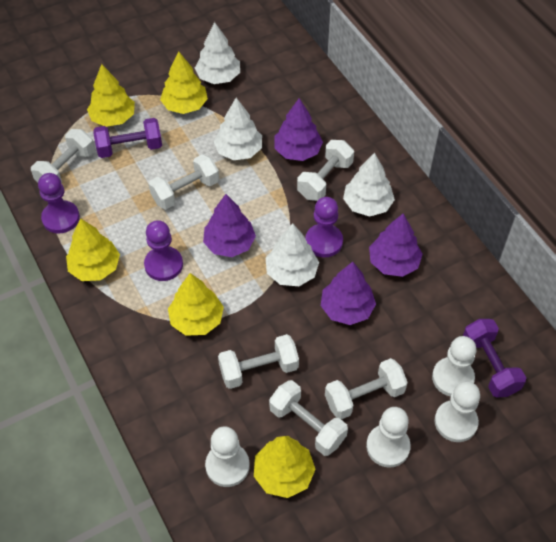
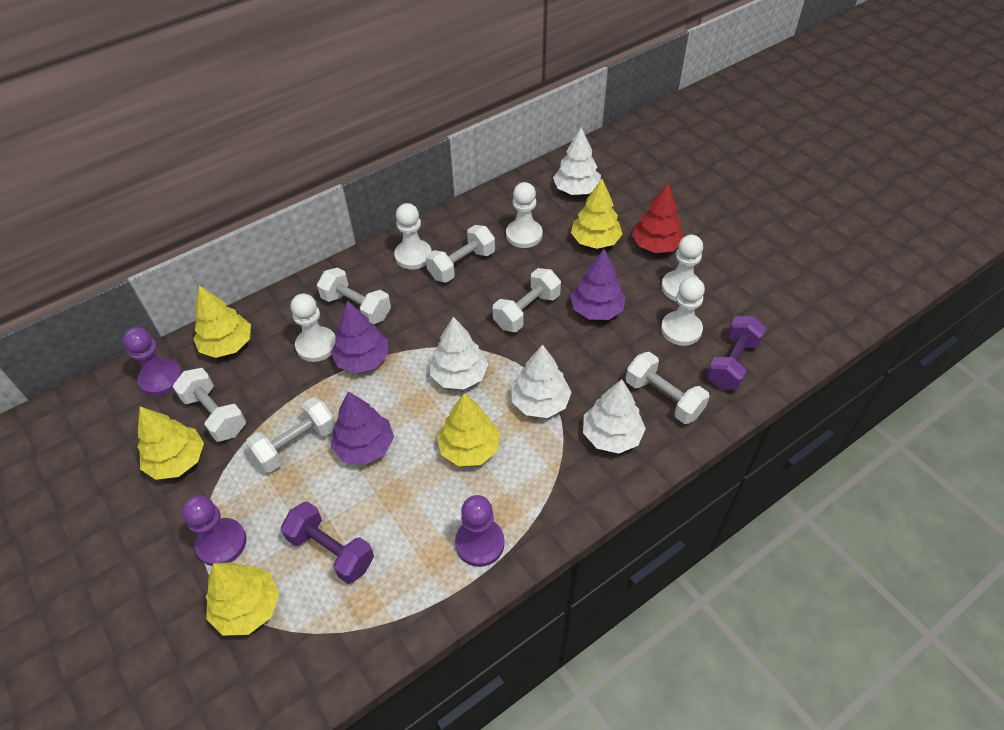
purple tree: [203,194,256,257] [274,98,323,161] [321,262,376,325] [369,214,423,277] = 4 -> [331,300,388,373] [331,391,394,465] [570,249,626,320] = 3
red tree: none = 0 -> [632,184,683,253] = 1
white pawn: [205,426,250,487] [366,407,411,468] [432,336,477,397] [434,381,480,442] = 4 -> [291,293,336,362] [394,203,432,269] [506,182,542,248] [661,235,703,301] [661,277,705,346] = 5

